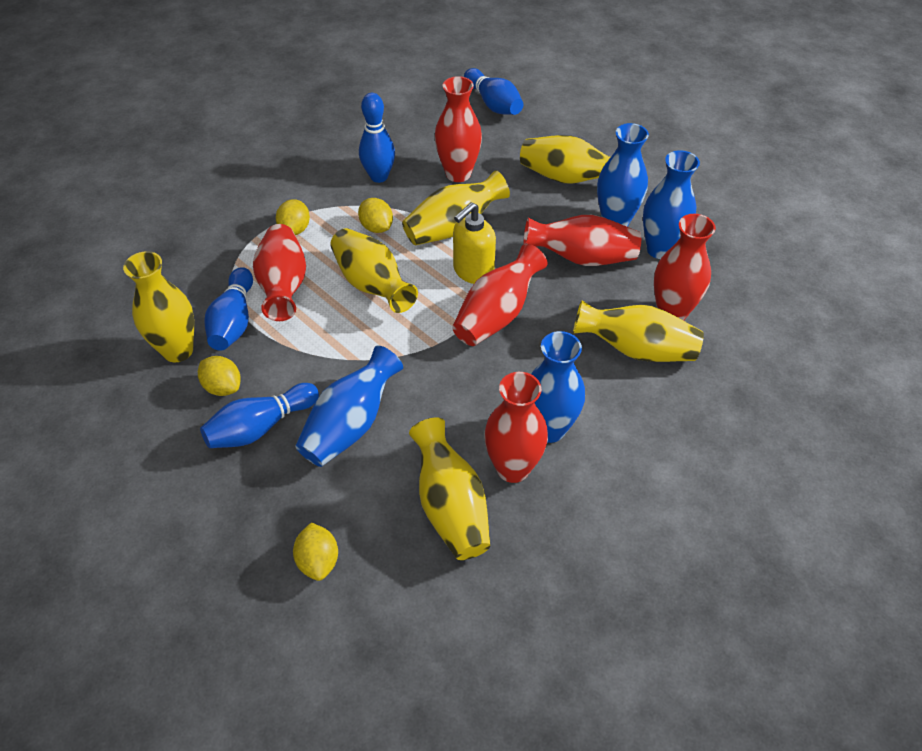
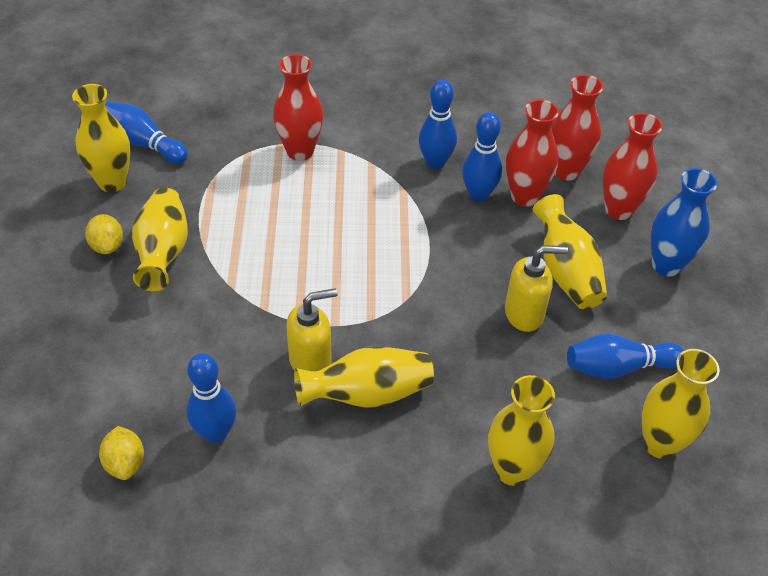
blue bowling pin: [200,383,319,448] [204,267,253,350] [359,93,395,183] [464,68,523,115] = 4 -> [105,101,188,164] [187,353,236,443] [419,80,457,169] [462,112,502,202] [567,334,684,379] = 5
blue vase: [296,345,403,467] [531,331,585,443] [597,123,649,227] [643,150,700,259] = 4 -> [651,168,718,276] = 1
red vase: [253,224,306,321] [435,76,482,182] [452,244,548,346] [484,372,548,483] [523,215,641,266] [654,214,716,321] = 6 -> [273,54,323,161] [506,100,559,207] [551,75,603,181] [603,113,663,220] = 4
yellow lemon: [198,356,241,396] [276,199,310,235] [293,522,338,581] [358,198,393,233] = 4 -> [85,214,123,254] [99,426,144,480] = 2
yellow soap dispenser: [453,202,496,284] = 1 -> [286,288,338,371] [505,245,568,332] = 2

